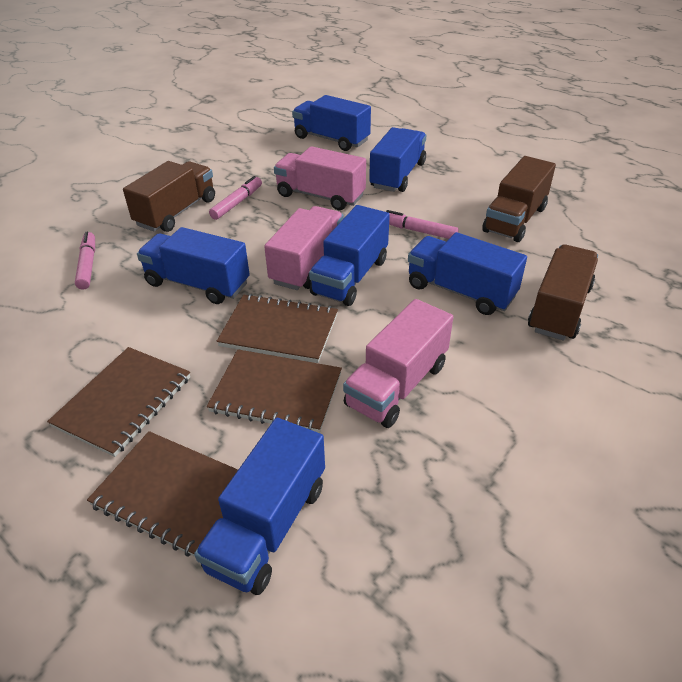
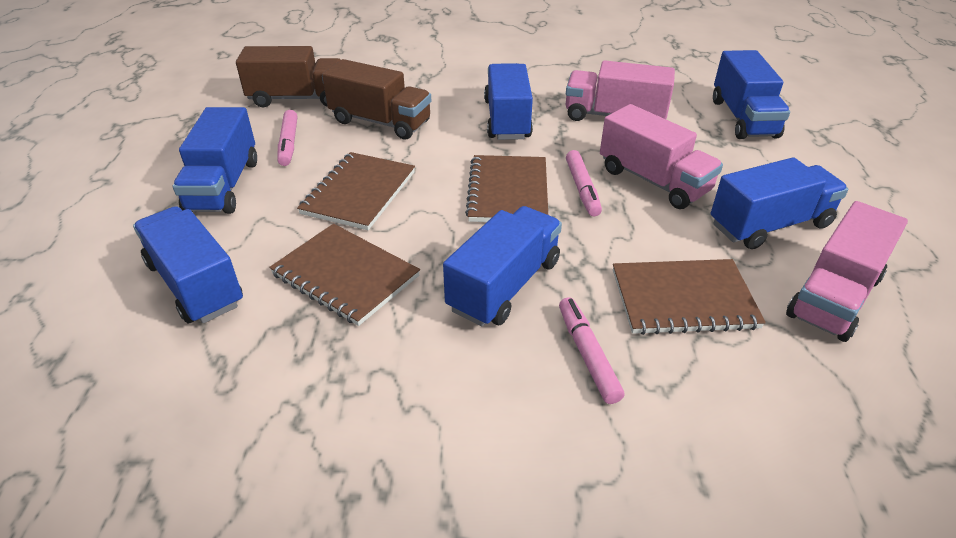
brown truck: [123,161,215,232] [482,156,556,242] [528,244,598,341] = 3 -> [236,46,341,107] [322,59,431,139] = 2

